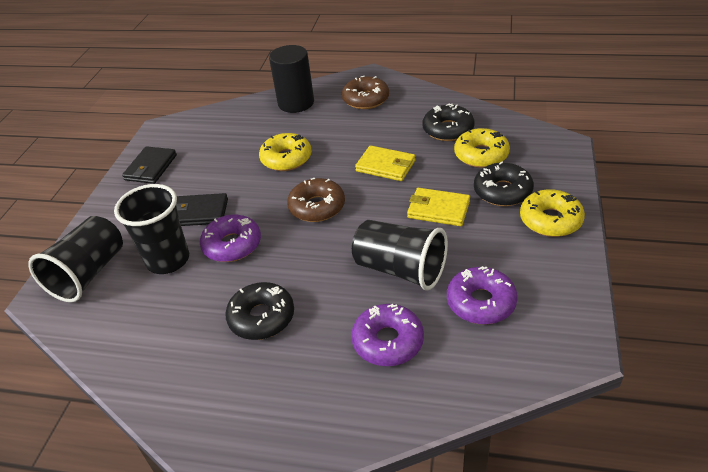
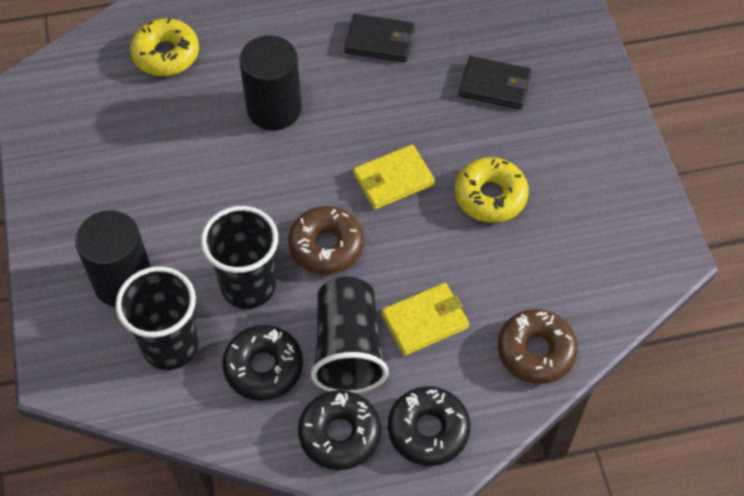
black cylinder: [269,45,314,113] = 1 -> [75,210,151,307] [239,35,302,130] = 2
purple donut: [200,215,261,262] [351,304,424,366] [447,266,518,324] = 3 -> none = 0
yellow donut: [259,133,312,171] [454,128,510,168] [520,189,585,237] = 3 -> [130,18,199,76] [455,157,529,223] = 2

